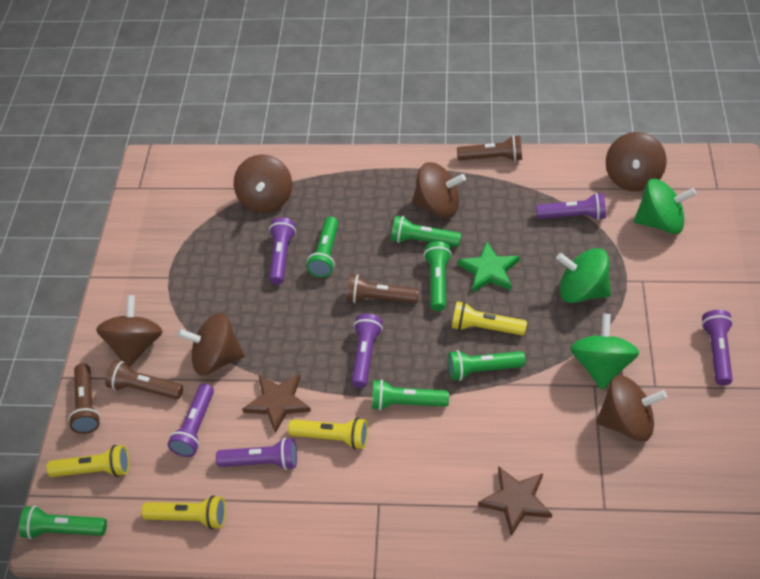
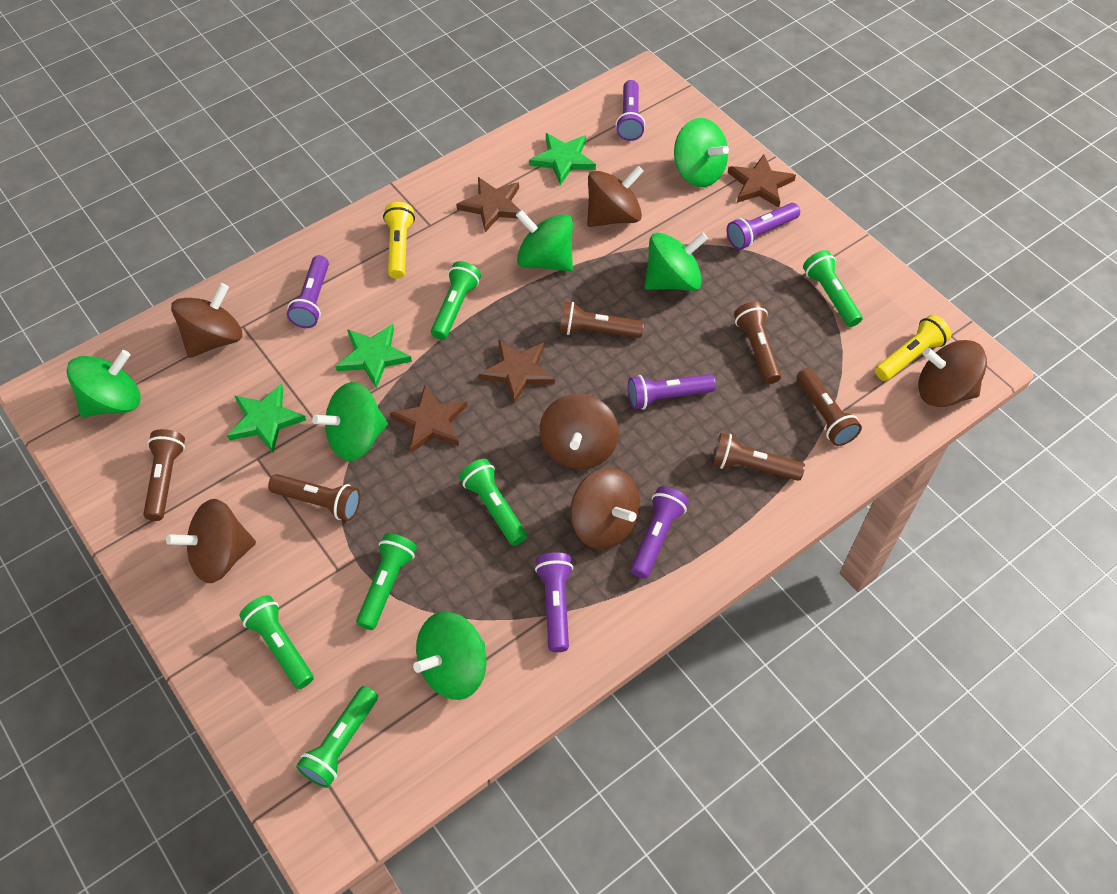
brown flashlight: [68,363,100,434] [105,360,183,400] [347,274,419,304] [457,135,522,161] = 4 -> [143,429,185,521] [268,474,361,521] [560,302,644,338] [712,433,805,481] [734,302,781,384] [797,368,862,446] = 6
brown star: [242,374,311,434] [478,466,552,536] = 2 -> [390,385,467,453] [456,177,520,232] [479,339,555,404] [728,154,796,208] = 4
green spinning top: [556,248,611,303] [570,314,639,390] [634,179,697,234] = 3 -> [67,350,141,417] [312,382,388,461] [413,612,486,700] [516,210,573,272] [644,232,708,291] [674,118,729,187] = 6
green star: [457,241,520,293] = 1 -> [227,384,306,453] [335,324,412,389] [529,133,596,185] = 3
yellow flashlight: [46,445,129,477] [141,495,226,529] [288,418,368,449] [452,301,527,336] = 4 -> [383,202,415,279] [875,315,951,381] = 2

